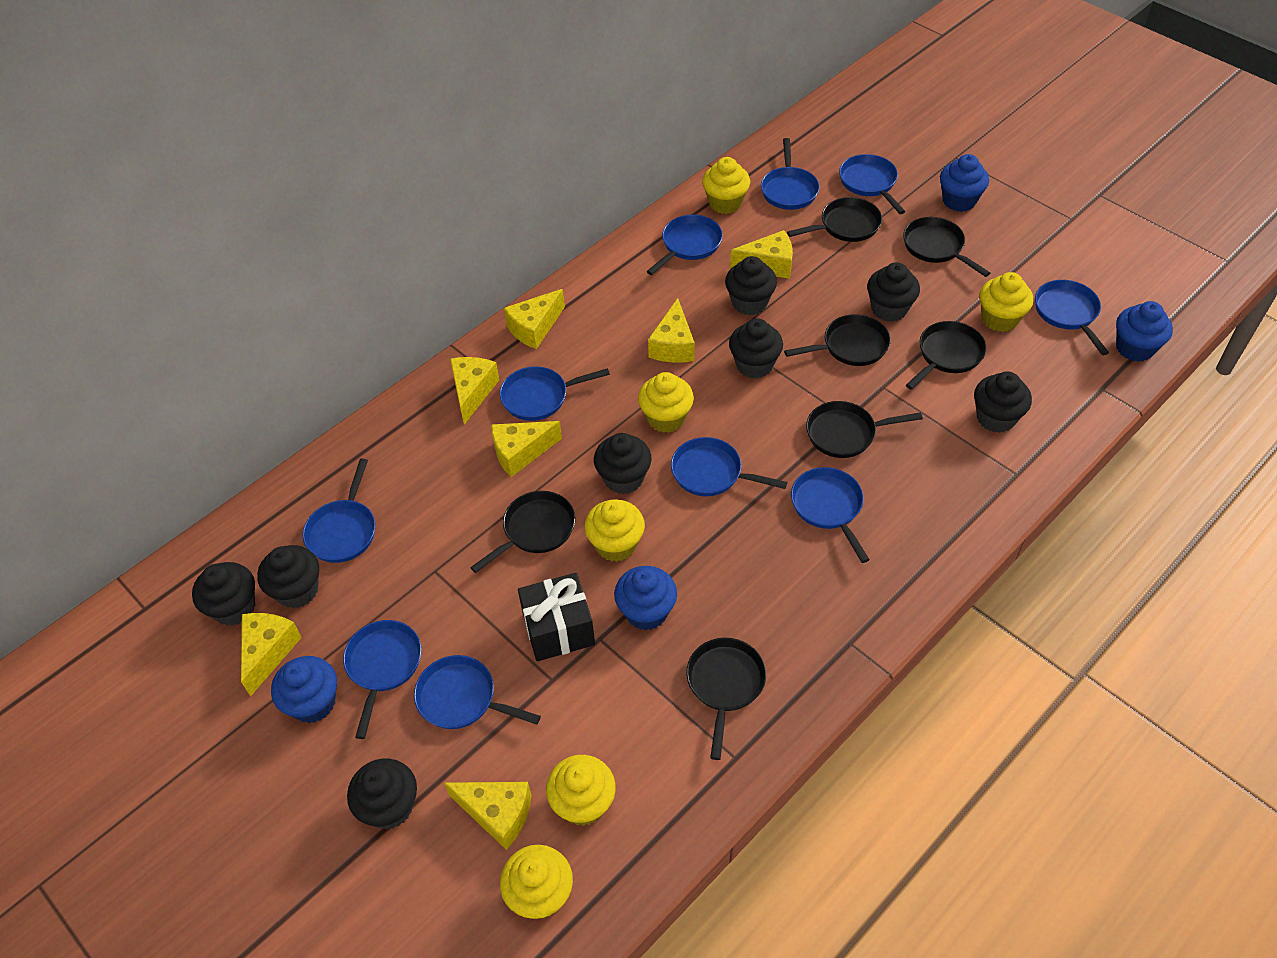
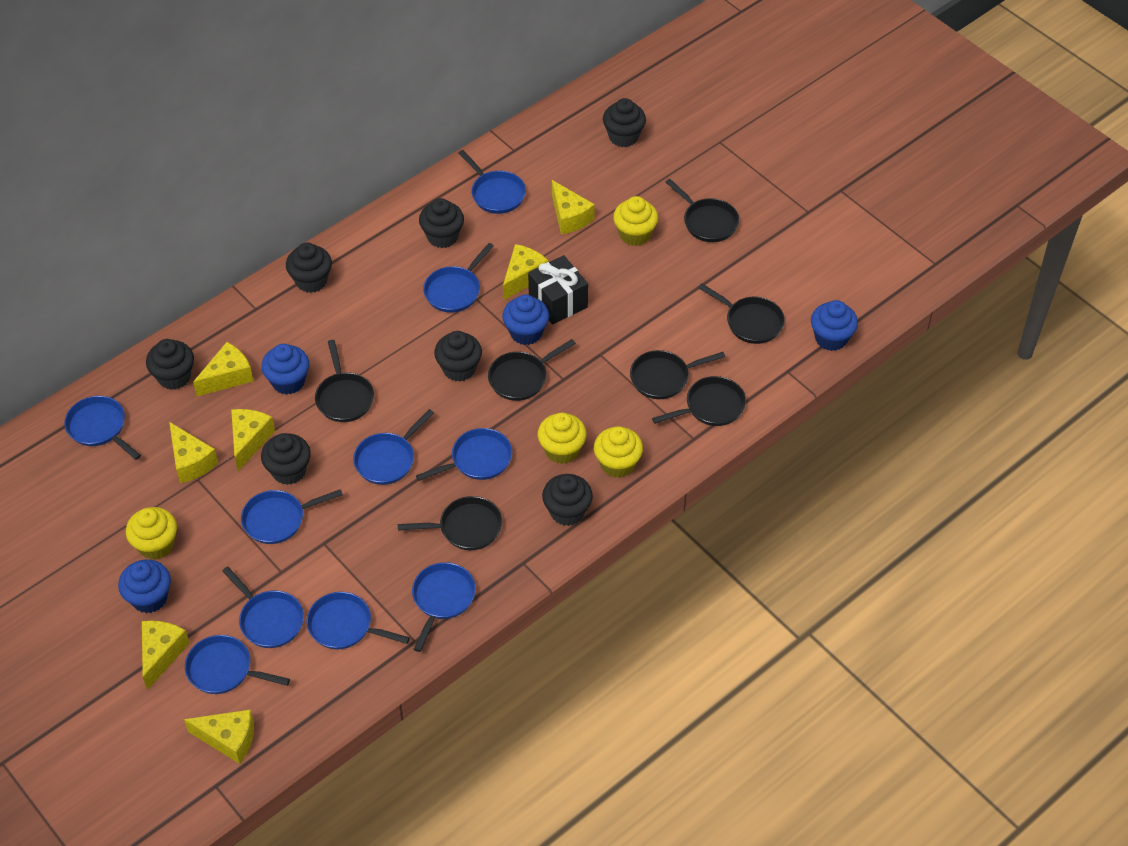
black cupcake: [192,562,255,626] [257,545,319,609] [347,758,417,829] [594,433,651,494] [725,256,777,315] [729,318,783,379] [867,262,920,322] [974,371,1032,433] = 8 -> [146,339,194,390] [261,433,311,485] [286,243,332,293] [419,198,464,248] [434,331,482,382] [542,474,593,526] [603,98,646,147] = 7
yellow cupcake: [500,845,573,919] [546,755,616,826] [585,500,645,562] [638,372,694,433] [702,157,750,214] [979,272,1033,332] = 6 -> [126,507,177,560] [538,413,587,464] [594,426,643,478] [613,196,658,246] = 4

